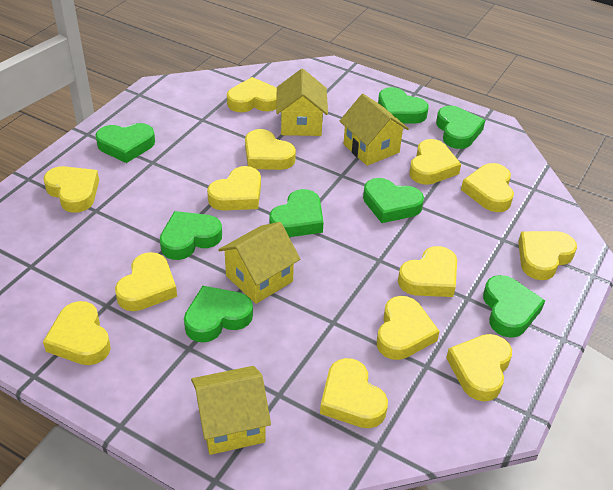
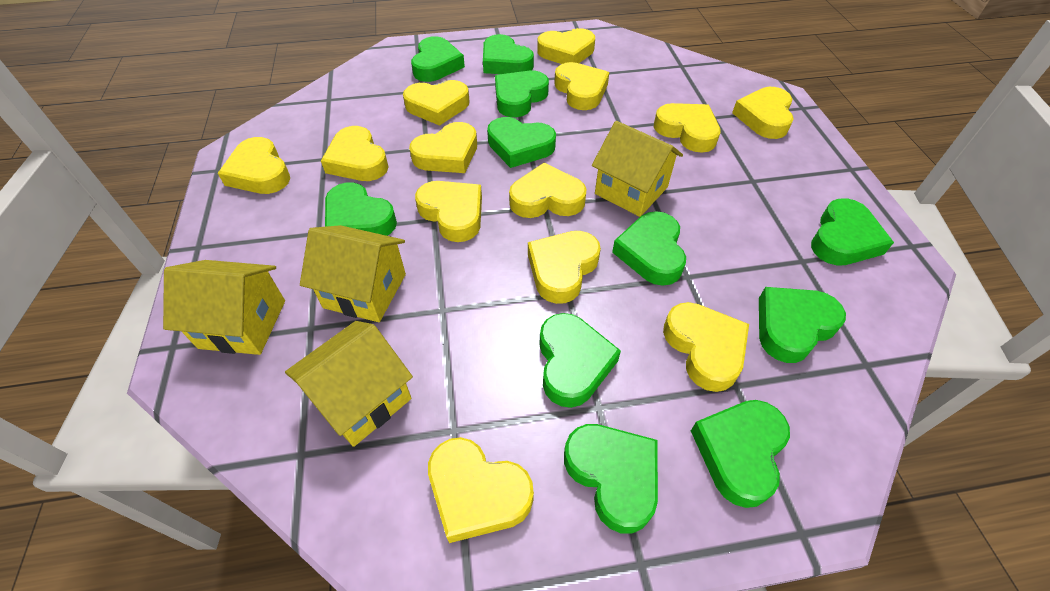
green heart: [95,123,155,163] [160,211,222,260] [184,286,253,342] [269,189,324,237] [363,178,424,223] [378,87,428,124] [436,106,485,149] [483,275,545,338] = 8 -> [325,182,397,236] [411,36,465,82] [483,34,534,74] [487,117,556,168] [495,71,549,117] [539,313,621,408] [564,424,658,533] [612,211,686,286] [691,400,790,508] [759,287,846,363] [811,199,894,266] = 11

